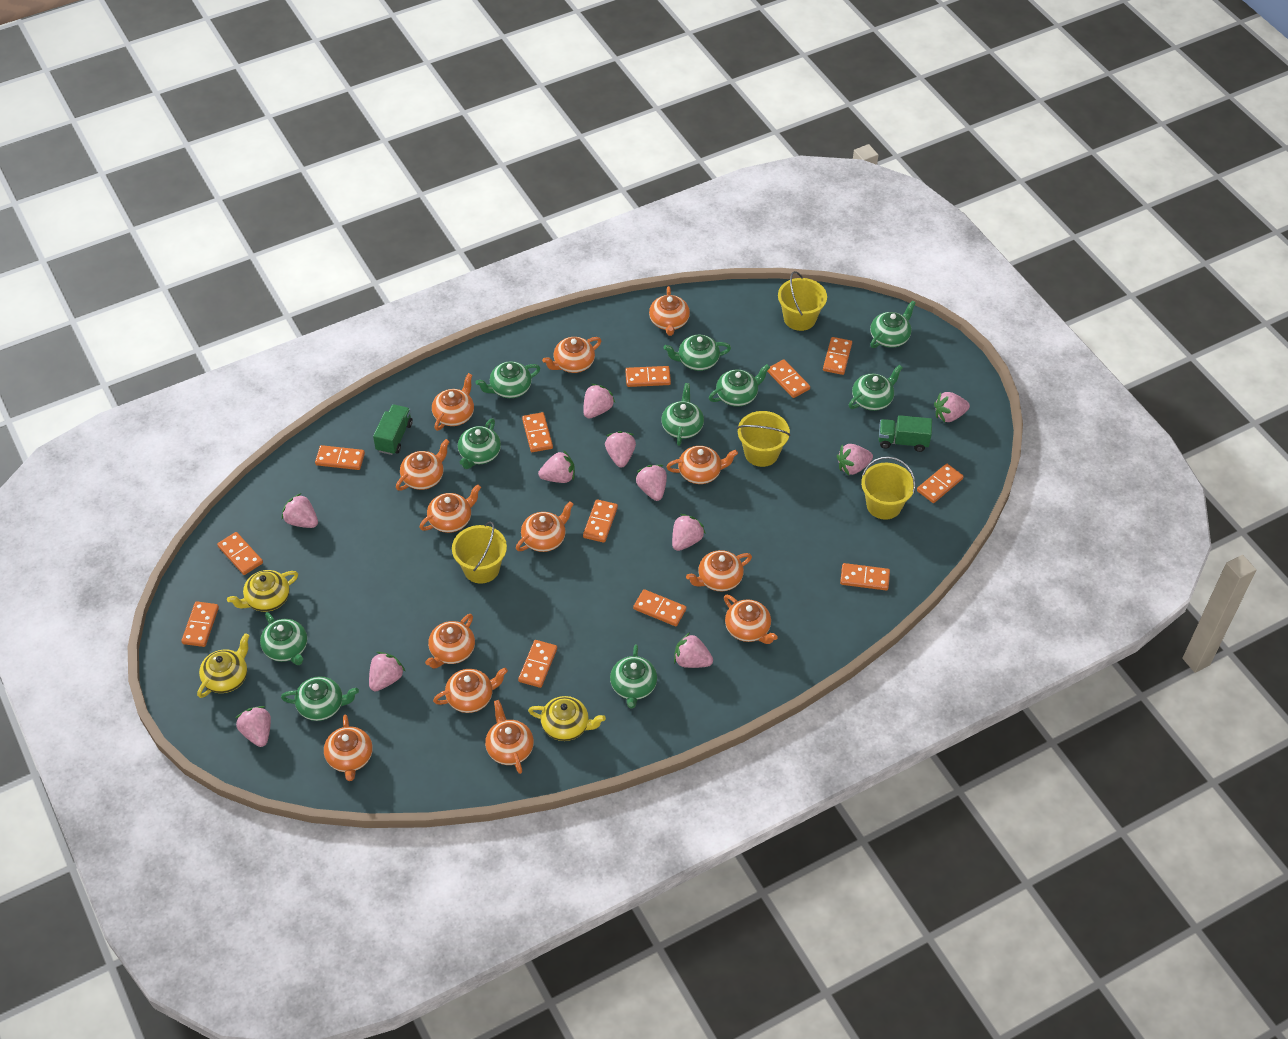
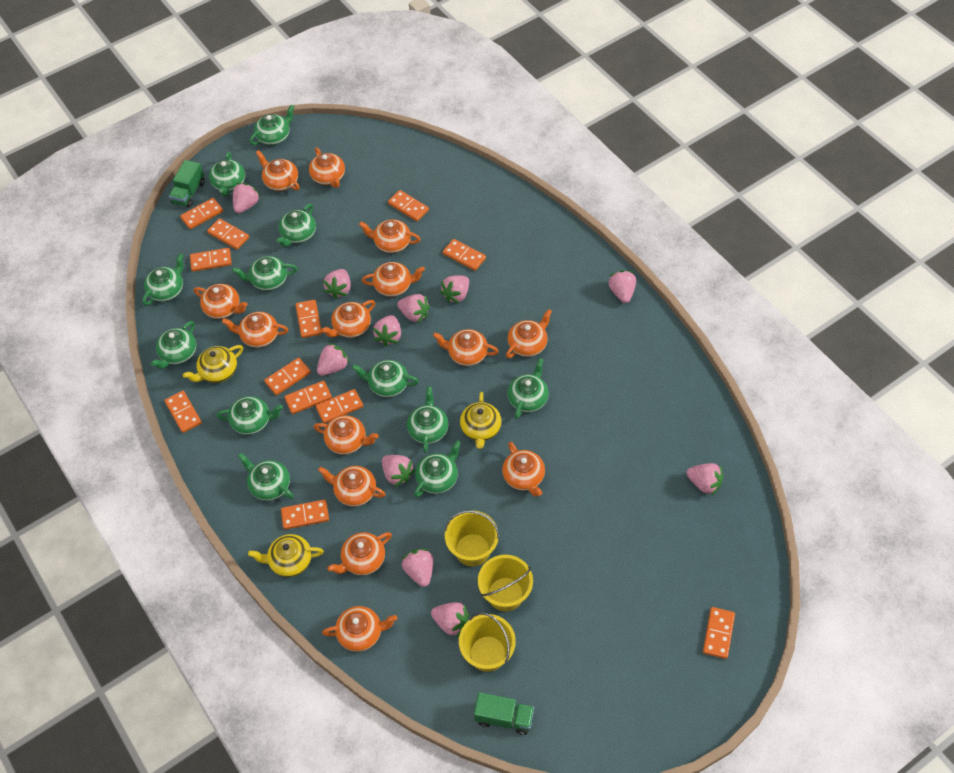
green teapot: [260,612,307,665] [281,676,359,721] [458,418,501,469] [475,362,540,398] [610,644,657,708] [662,383,704,446] [663,335,731,371] [709,364,770,407] [849,365,903,411] [870,300,916,348] = 10 -> [142,253,184,305] [151,321,196,369] [209,152,245,197] [216,396,283,435] [232,256,298,291] [238,453,293,501] [250,104,295,145] [276,204,316,247] [352,360,419,397] [407,387,448,453] [414,440,461,497] [507,358,549,419] = 12
orange teapot: [324,714,373,781] [396,439,450,491] [419,484,481,533] [425,614,475,669] [432,373,474,431] [433,667,508,713] [485,700,534,774] [516,501,574,552] [542,337,601,373] [649,286,690,336] [667,446,738,484] [686,550,752,591] [724,594,778,644] = 13 -> [194,284,247,319] [222,312,288,348] [256,150,300,191] [309,147,345,188] [314,415,379,455] [318,466,386,506] [321,300,375,338] [322,606,397,652] [327,532,392,575] [359,219,420,253] [362,262,425,297] [433,329,499,366] [502,442,545,497] [506,309,552,358] = 14
yellow bucket: [452,521,507,584] [737,411,791,467] [778,271,827,331] [861,456,916,520] = 4 -> [444,510,499,566] [459,612,516,672] [478,555,533,612] = 3

